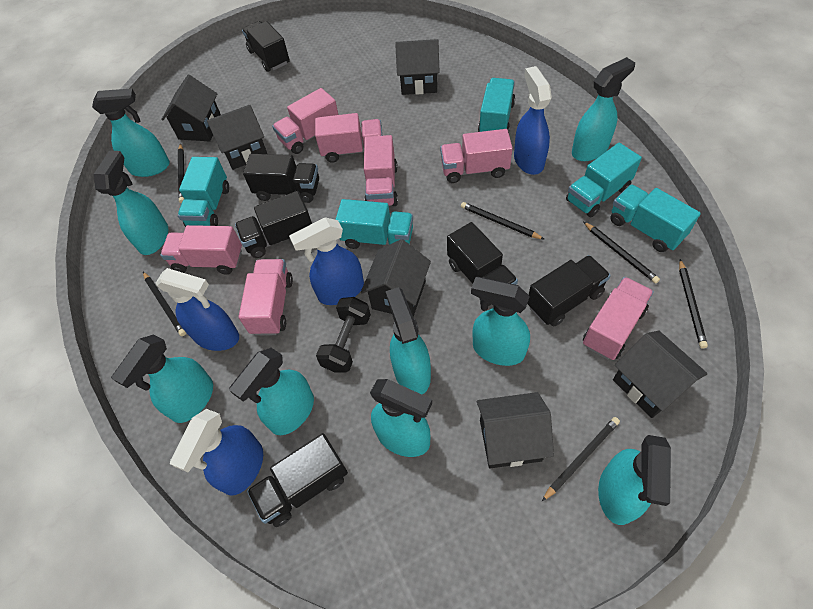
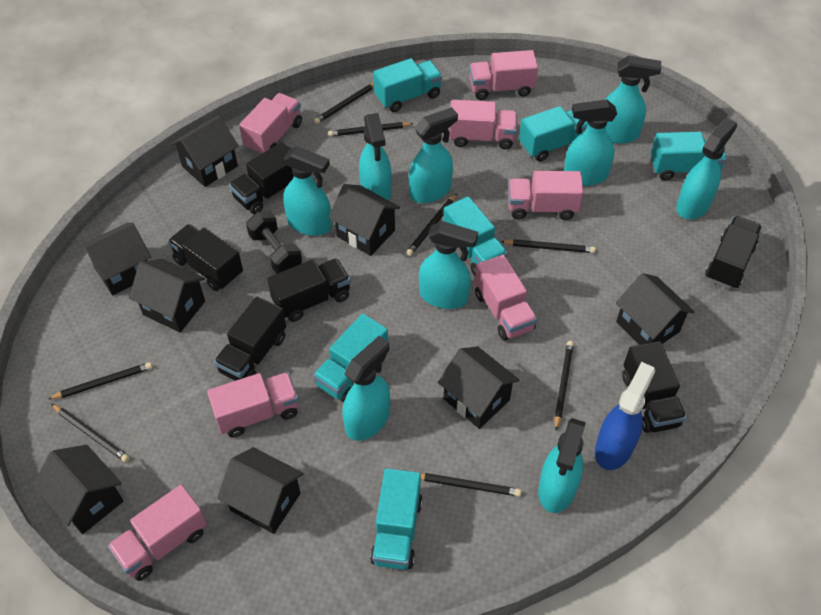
black house: [161,75,221,142] [207,105,267,170] [361,239,431,317] [395,39,440,95] [477,392,554,468] [613,331,708,418] = 6 -> [33,445,124,534] [80,222,151,295] [129,259,205,332] [171,115,239,187] [217,447,304,534] [329,184,400,256] [438,346,520,429] [616,273,695,345] = 8
black pencil: [143,272,186,336] [178,143,184,203] [461,202,545,240] [542,417,620,501] [583,221,660,284] [679,259,708,348] = 6 -> [48,362,152,399] [51,404,129,462] [314,83,374,124] [328,122,414,137] [406,193,457,256] [420,473,522,497] [500,239,596,253] [554,341,574,430] = 8
blue spray bottle: [156,268,239,351] [170,409,263,496] [289,217,364,305] [514,66,552,175] = 4 -> [595,362,655,470] = 1
turquoise truck: [178,157,229,227] [335,199,413,249] [478,78,515,133] [566,143,642,217] [610,184,701,252] = 5 -> [313,314,388,402] [370,468,423,570] [373,58,442,112] [443,196,508,276] [519,106,588,162] [650,132,727,181] = 6

